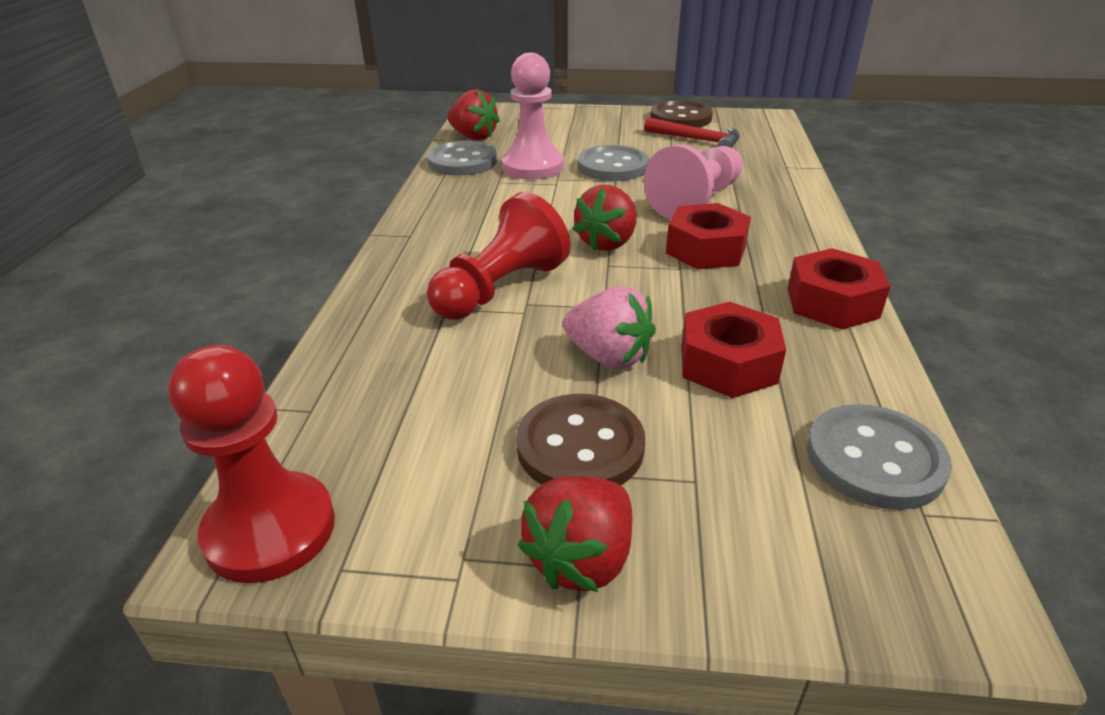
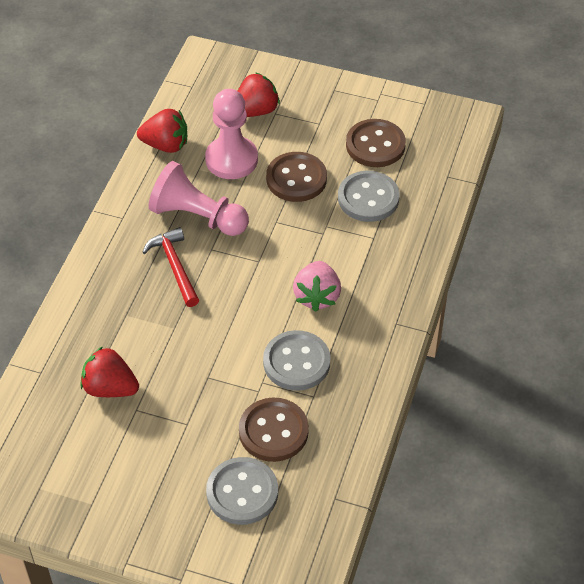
brown button: [516,394,645,485] [651,101,713,128] = 2 -> [239,397,309,462] [266,152,327,202] [346,119,406,167] = 3
red nut: [666,203,751,269] [681,302,786,398] [788,248,891,330] = 3 -> none = 0
red pawn: [169,345,335,583] [427,192,570,320] = 2 -> none = 0

